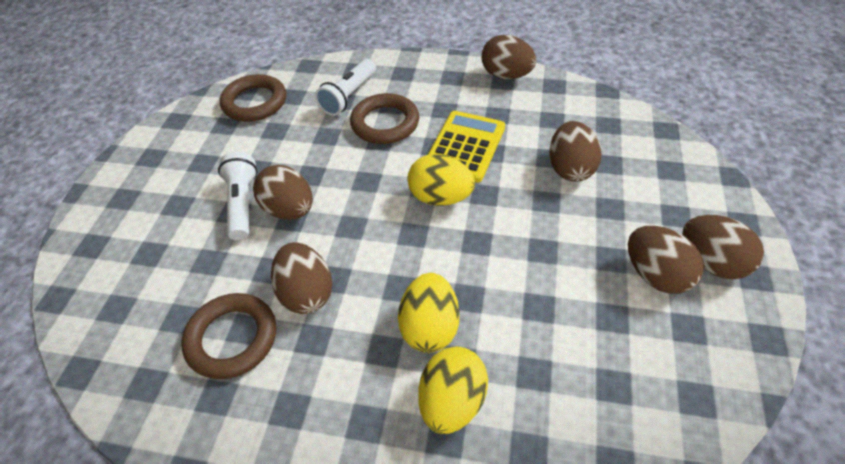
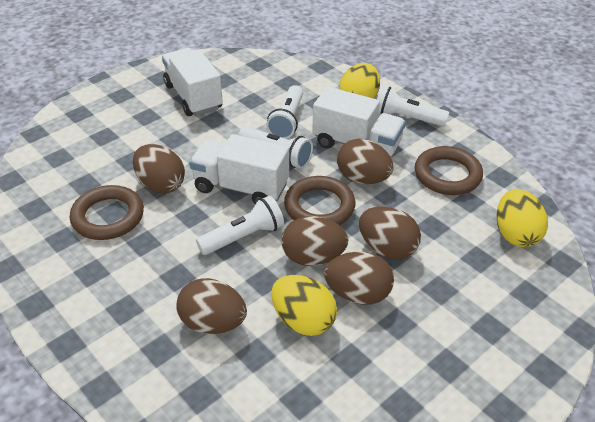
white flashlight: [218,152,257,240] [315,59,376,116] = 2 -> [196,195,284,255] [239,126,313,169] [266,85,303,139] [377,86,449,127] = 4
white truck: none = 0 -> [162,48,223,116] [189,134,289,204] [312,87,406,156] = 3
yellow calculator: [428,111,505,182] = 1 -> none = 0

